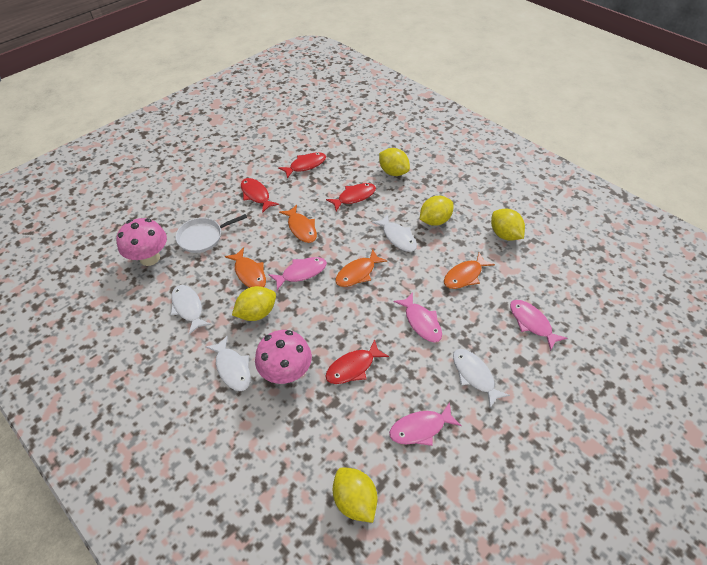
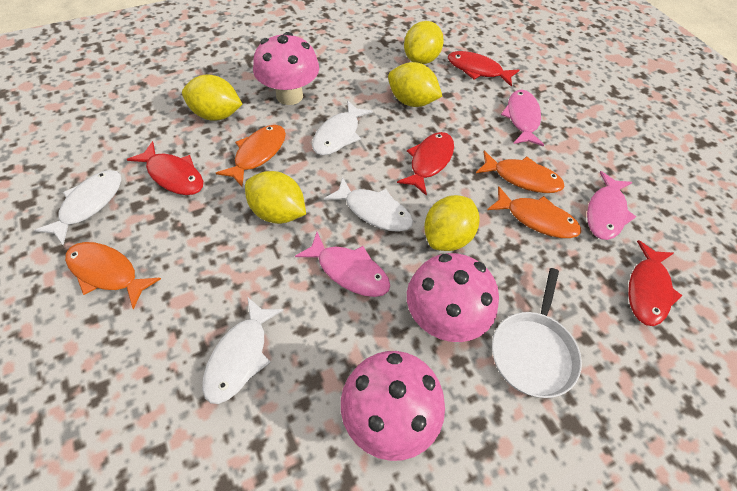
pink fish: [268,257,327,290] [389,402,462,446] [394,292,442,342] [510,300,567,351] = 4 -> [295,232,390,297] [501,90,544,147] [587,171,636,240] = 3
pink mushroom: [116,218,167,266] [255,330,312,384] = 2 -> [253,32,319,105] [341,351,445,461] [407,253,499,342] = 3

